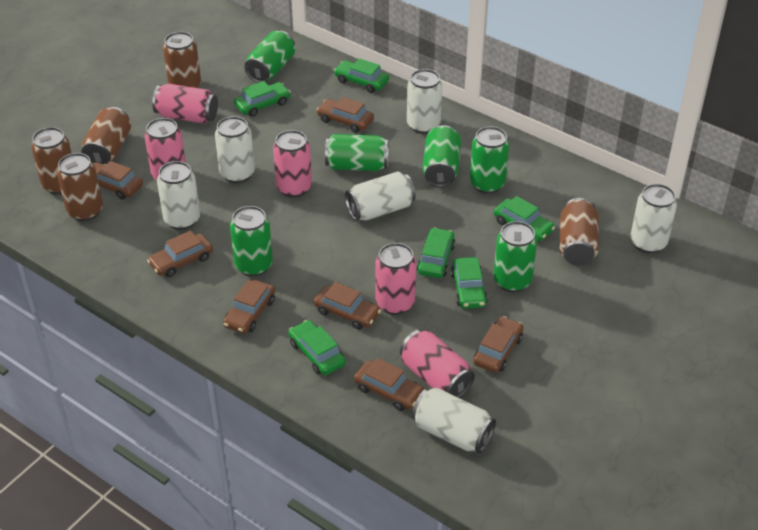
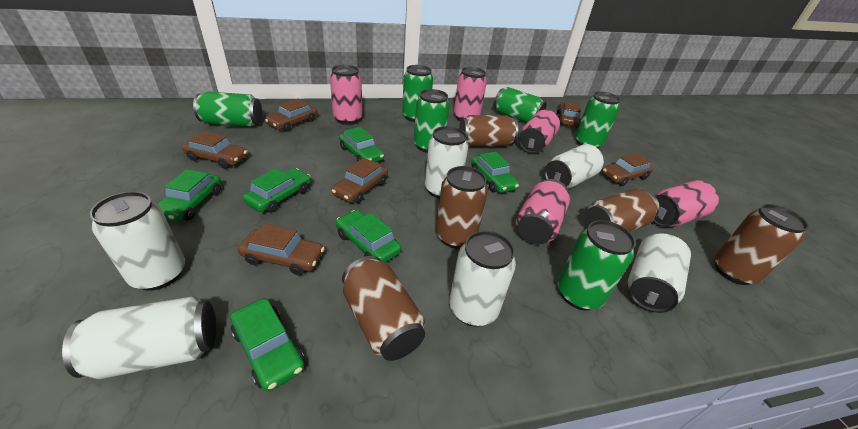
brown car: [93,161,143,200] [147,230,213,277] [223,280,275,334] [313,282,381,330] [316,97,374,133] [354,358,424,411] [473,316,524,373] = 7 -> [182,131,248,169] [238,223,325,275] [265,98,317,132] [332,158,388,203] [557,101,581,127] [602,152,653,186] = 6

